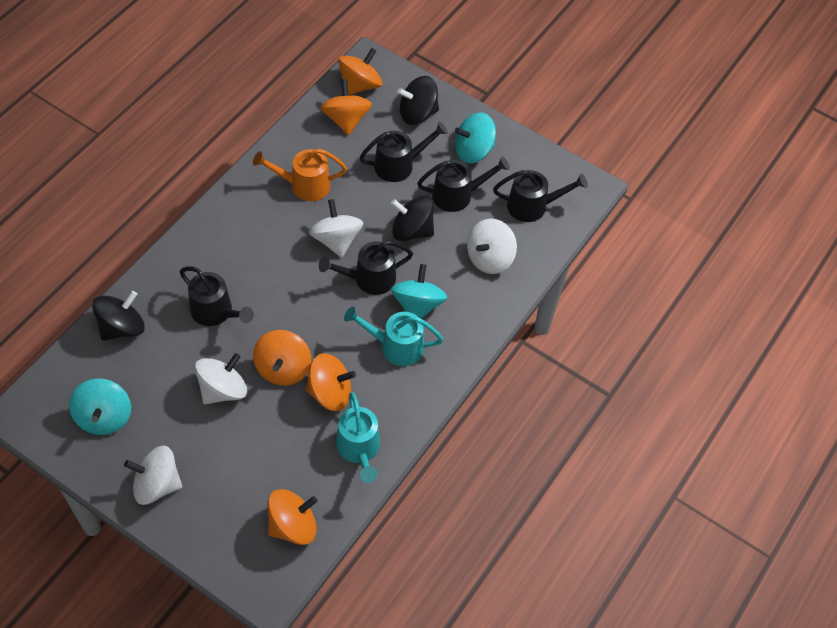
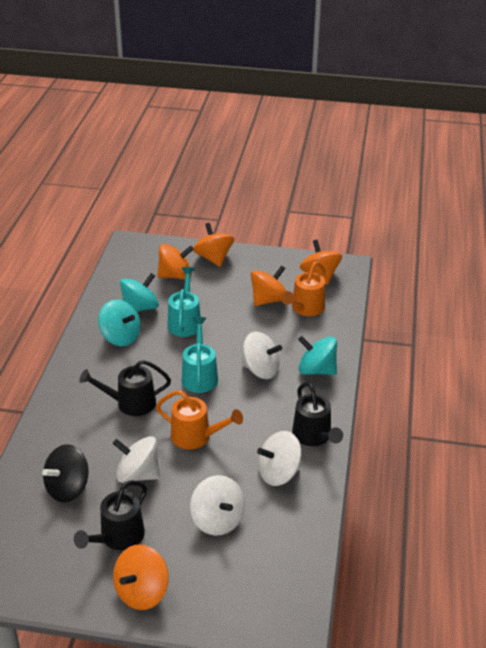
black spinning top: [92,291,145,341] [391,195,434,241] [397,76,439,125] = 3 -> [42,444,88,502] = 1
black watering can: [180,266,254,326] [319,241,413,295] [359,122,448,182] [417,157,510,212] [493,170,588,222] = 5 -> [74,480,147,550] [79,360,171,416] [292,382,343,446] = 3
orange watering can: [253,149,347,201] = 1 -> [156,390,243,449] [281,262,326,316] = 2

